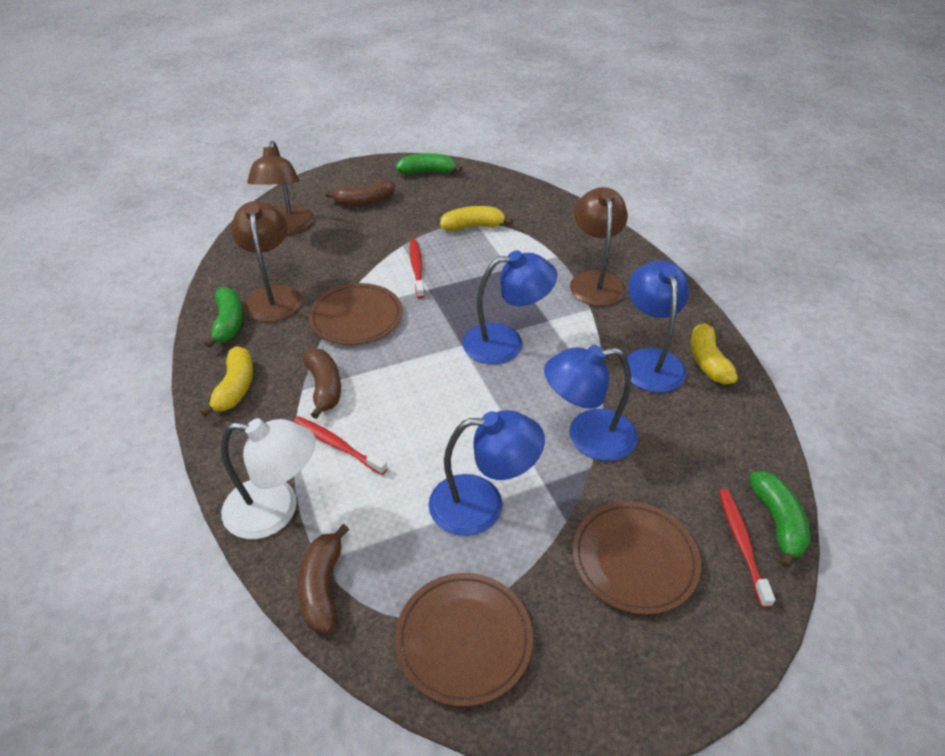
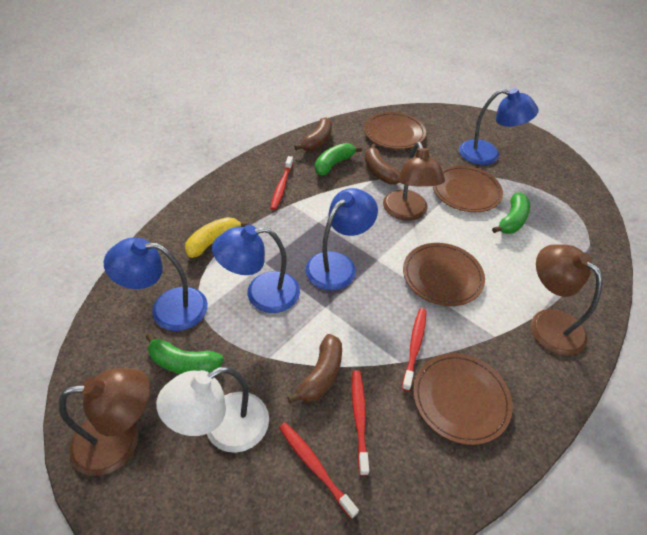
brown plate: [309,283,402,345] [395,573,533,707] [573,501,701,615] = 3 -> [364,112,426,149] [403,243,485,306] [413,353,513,445] [433,165,503,212] = 4
red toothbrush: [294,416,388,475] [410,240,425,299] [719,489,775,608] = 3 -> [270,156,293,210] [279,422,359,519] [352,370,369,476] [402,308,426,391] = 4
yellow banana: [200,346,253,417] [440,206,513,231] [691,319,738,385] = 3 -> [185,217,248,258] = 1

